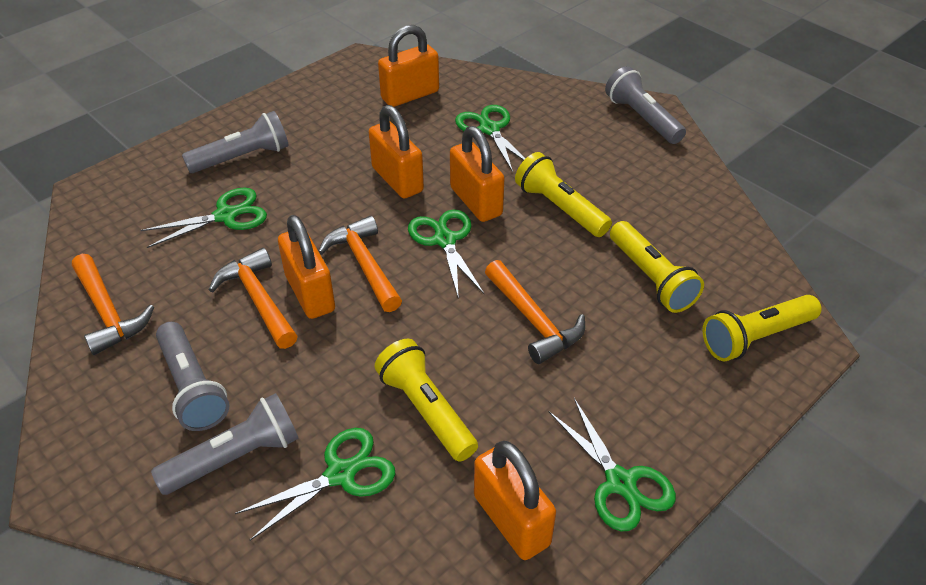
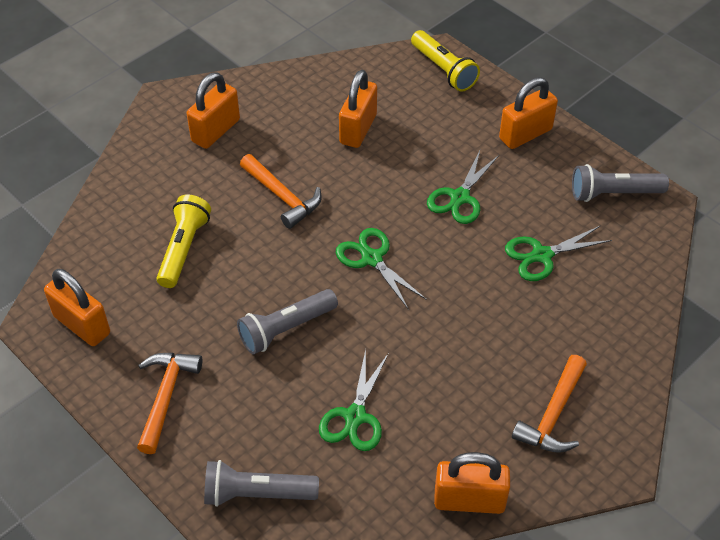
green scissors: [141,187,267,248] [235,428,395,541] [408,209,484,300] [455,105,526,172] [548,398,676,531] = 5 -> [319,349,389,451] [336,228,427,310] [427,148,499,224] [505,226,612,281] = 4
grey flashlight: [151,393,299,495] [156,322,230,431] [182,111,289,173] [605,66,686,144] = 4 -> [204,460,319,507] [237,289,338,355] [572,164,669,202] = 3
orange hammer: [72,254,154,355] [209,248,298,349] [319,216,402,312] [485,260,585,364] = 4 -> [137,353,202,454] [240,154,322,229] [512,355,587,453] = 3
yellow flashlight: [374,339,478,462] [515,152,612,237] [610,221,704,313] [703,295,822,361] = 4 -> [157,194,211,288] [411,30,480,92] = 2

